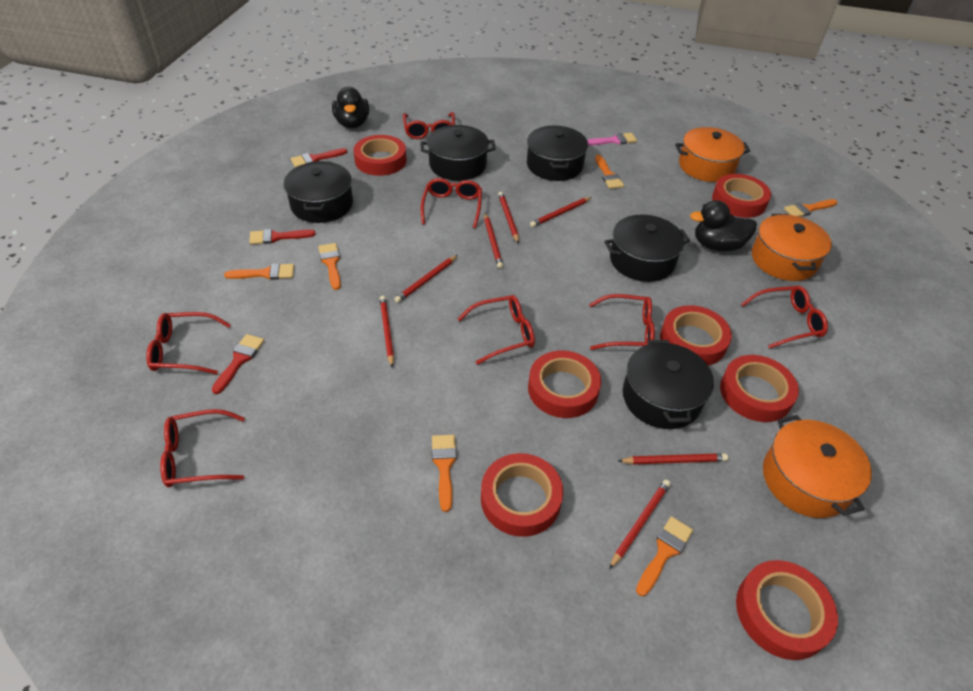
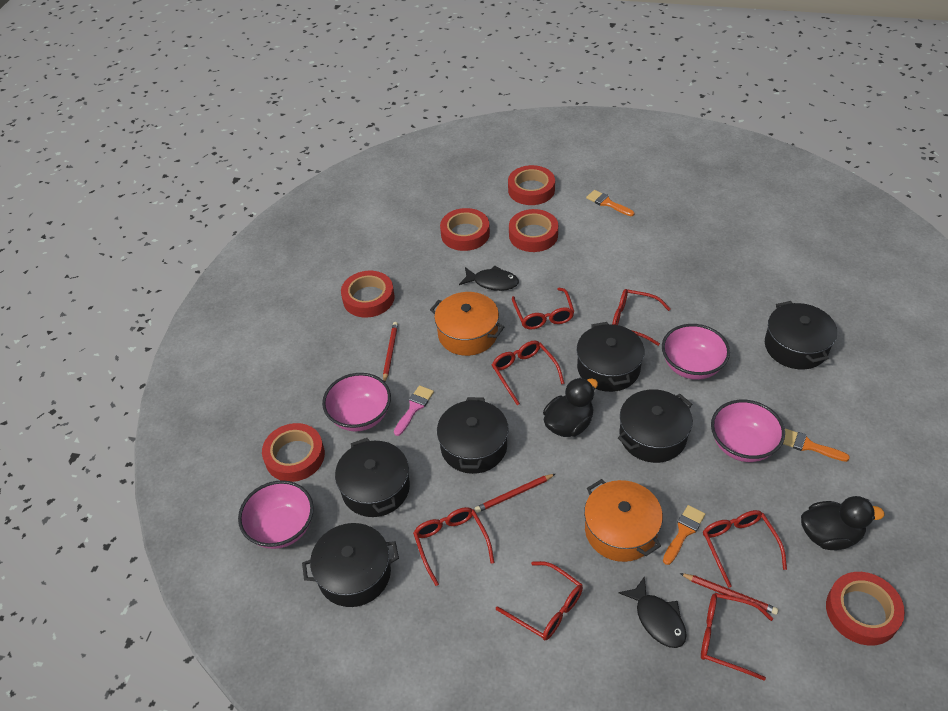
black fish: none = 0 -> [459,265,519,291] [619,576,687,648] = 2
black pot: [284,161,353,223] [420,125,496,181] [527,126,588,181] [604,214,690,282] [623,340,714,429] = 5 -> [302,523,399,607] [335,438,410,517] [437,397,509,474] [577,322,645,392] [618,389,693,463] [765,301,837,369] = 6
orange brush: [224,263,294,280] [318,243,341,290] [432,435,457,512] [595,155,624,189] [636,516,693,596] [784,199,837,217] = 6 -> [586,190,634,216] [663,505,705,565] [783,428,850,462] = 3
orange pot: [675,127,750,182] [752,214,832,281] [763,415,872,518] = 3 -> [430,292,504,356] [584,479,663,562] = 2
pink bowl: none = 0 -> [238,480,314,549] [322,373,391,432] [662,324,730,380] [711,400,785,462] = 4
red brush: [212,334,264,394] [249,229,316,245] [291,148,347,168] = 3 -> none = 0
red pencil: [380,296,394,367] [394,255,458,303] [484,213,503,269] [498,192,519,244] [530,197,592,227] [609,480,671,569] [618,453,728,464] = 7 -> [383,322,398,382] [475,474,555,513] [680,573,778,615] = 3
red tape: [354,135,407,176] [481,453,563,537] [528,350,601,418] [660,305,732,366] [712,174,771,218] [720,355,799,422] [736,560,838,660] = 7 -> [262,423,325,482] [341,271,395,318] [440,208,490,251] [508,165,555,205] [509,209,558,252] [826,572,905,645] = 6

